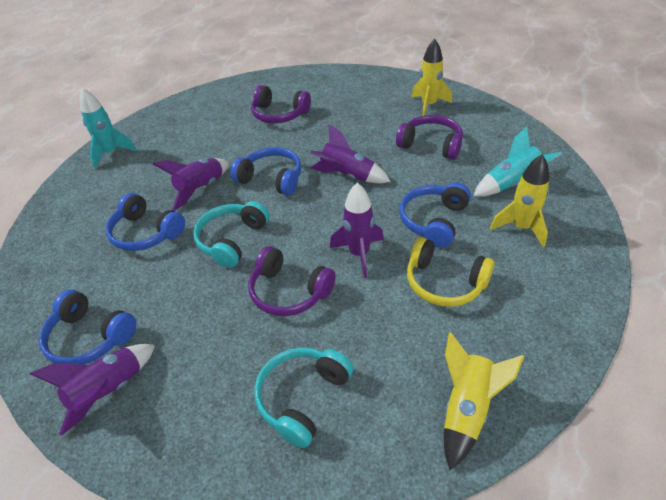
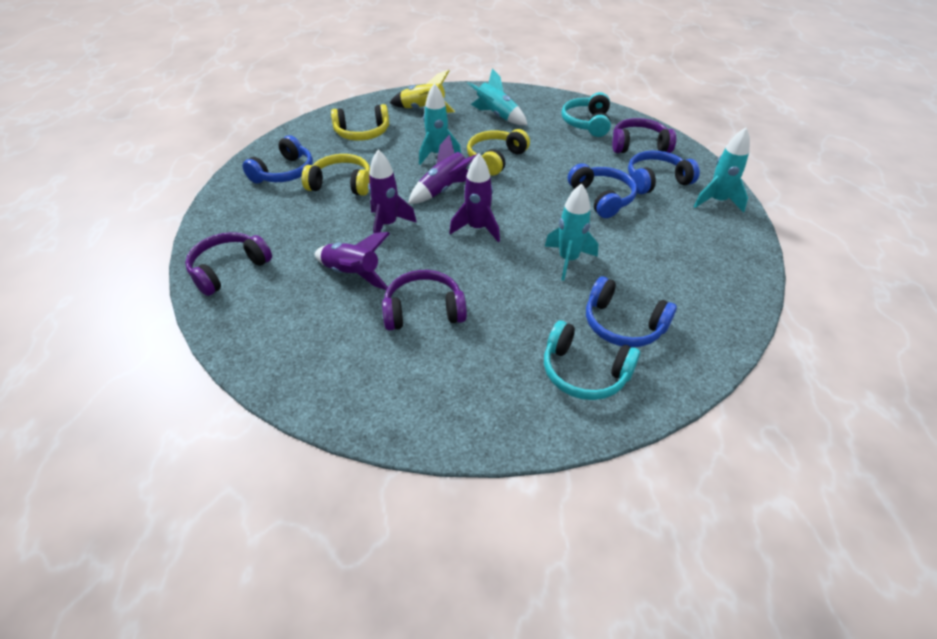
turquoise rocket: [80,88,136,168] [473,127,562,197] = 2 -> [419,83,461,165] [467,69,527,125] [544,183,598,281] [694,127,750,213] = 4
yellow headphones: [407,237,495,307] = 1 -> [302,154,370,196] [331,104,389,141] [467,129,530,175] = 3
yellow rocket: [412,39,452,116] [444,332,525,470] [490,155,549,247] = 3 -> [390,70,455,113] = 1

